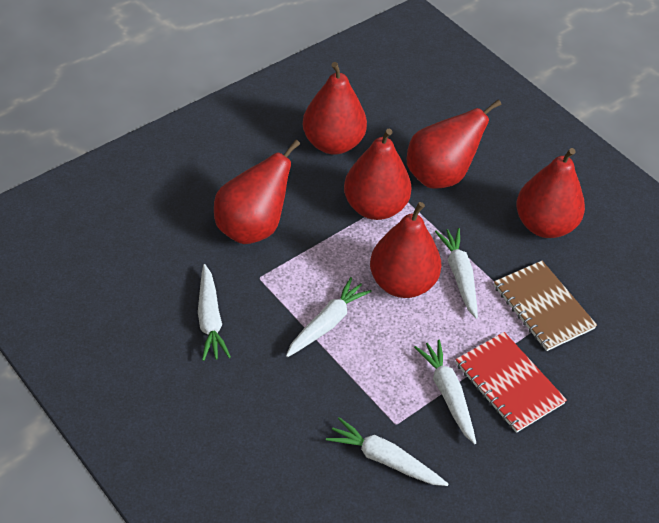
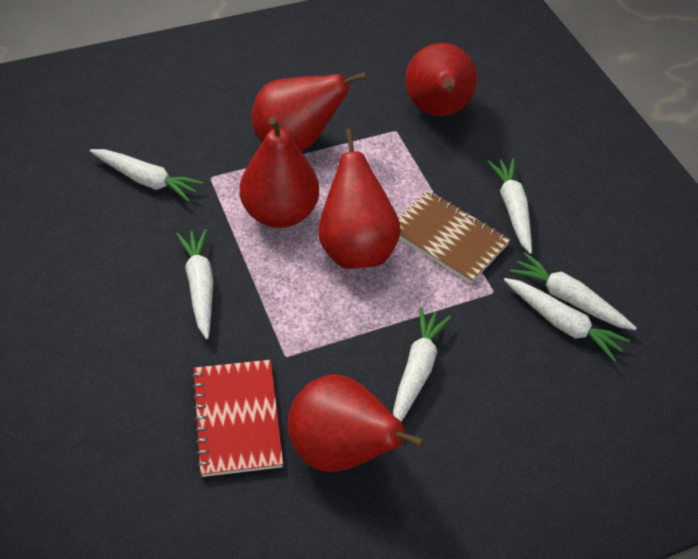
red pear: [214,140,300,244] [303,62,367,154] [344,129,412,220] [370,202,441,298] [407,99,501,189] [516,148,585,238] = 6 -> [240,117,319,228] [251,72,366,151] [288,375,425,472] [318,129,401,269] [405,43,477,116] = 5
white carrot: [198,264,231,361] [286,277,372,357] [326,417,448,486] [414,340,476,444] [435,228,478,319] = 5 -> [90,149,204,202] [176,229,213,339] [393,307,451,422] [487,158,532,254] [504,278,630,362] [510,252,637,330] = 6

